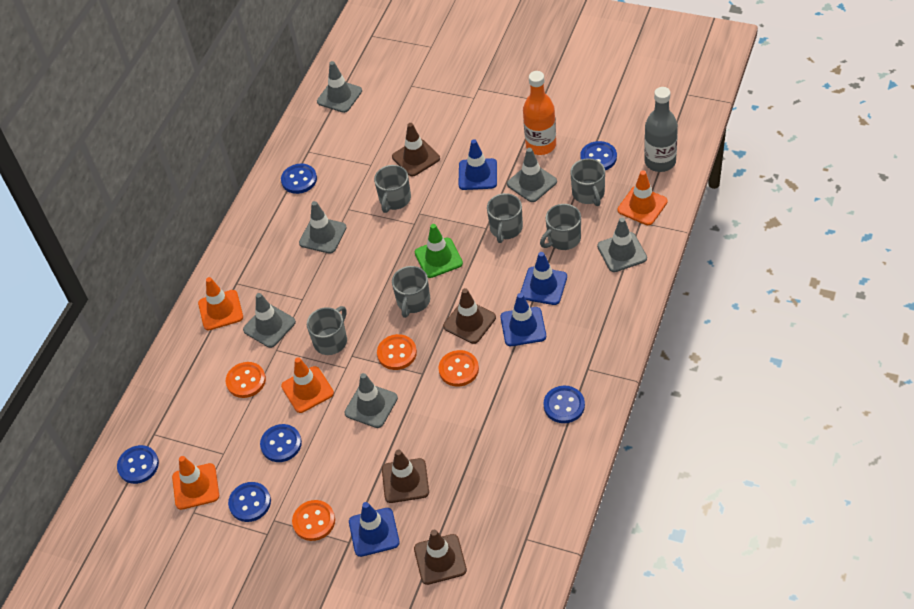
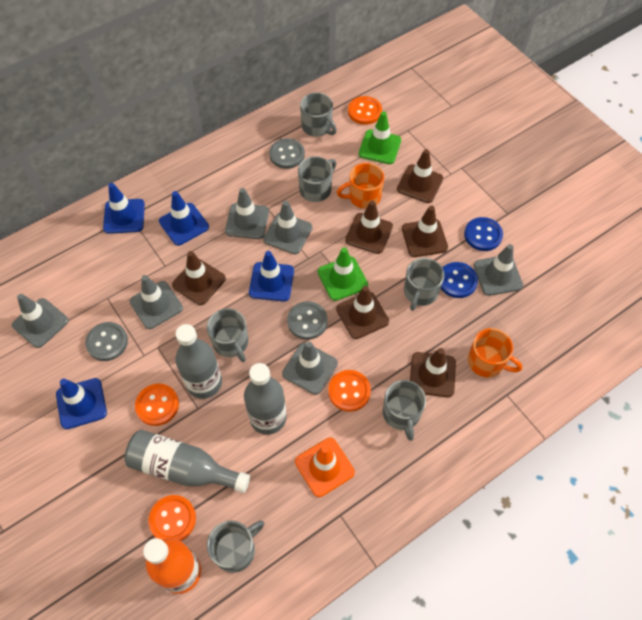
blue button: [117,445,159,484] [228,482,271,522] [260,424,302,462] [281,164,317,194] [543,386,585,423] [580,141,617,170] = 6 -> [441,262,478,298] [464,217,503,251] = 2
brown traffic cone: [382,450,429,503] [392,123,440,176] [414,530,467,585] [443,288,496,344] = 4 -> [172,251,226,305] [336,286,389,339] [345,201,393,254] [397,149,443,203] [402,206,448,257] [410,348,456,397] = 6
green traffic cone: [415,224,463,278] = 1 -> [318,247,368,301] [359,111,401,164] = 2
grey bottle: [644,87,678,172] = 1 -> [124,430,250,493] [175,324,222,399] [244,363,287,435] = 3
grey button: none = 0 -> [85,322,128,361] [269,138,305,169] [287,301,328,340] = 3
orange mug: none = 0 -> [337,163,384,209] [468,328,522,377] = 2
orange traffic cone: [172,456,219,510] [198,277,243,330] [281,357,334,413] [618,170,668,225] = 4 -> [295,438,355,497] = 1

